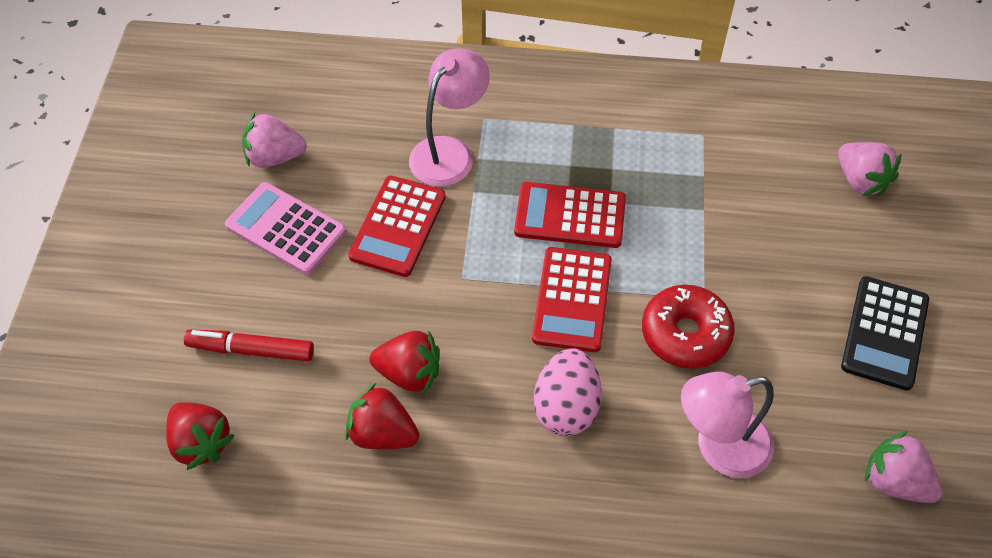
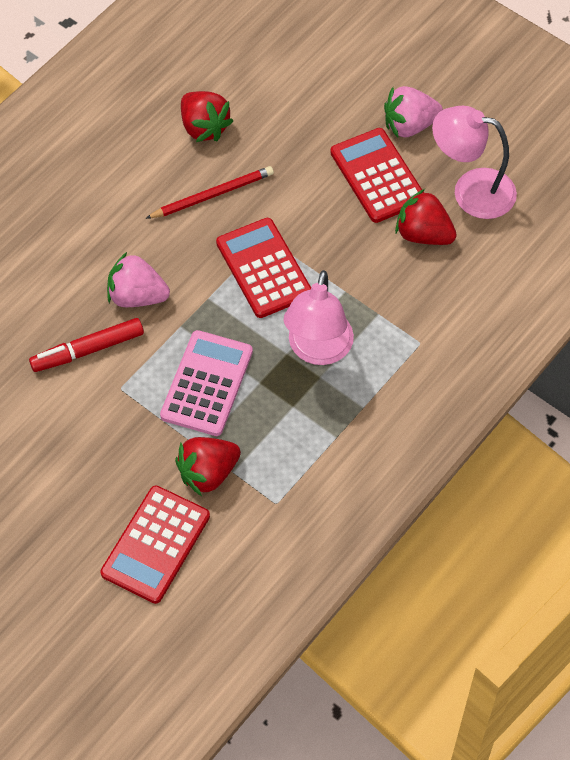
black calculator: [841,276,929,391] = 1 -> none = 0
pink egg: [534,348,602,436] = 1 -> none = 0
pink strawberry: [242,113,307,168] [838,142,902,196] [865,431,943,503] = 3 -> [107,252,170,307] [384,86,443,138] = 2
red donut: [642,285,735,369] = 1 -> none = 0
red pencil: none = 0 -> [145,166,274,219] = 1

